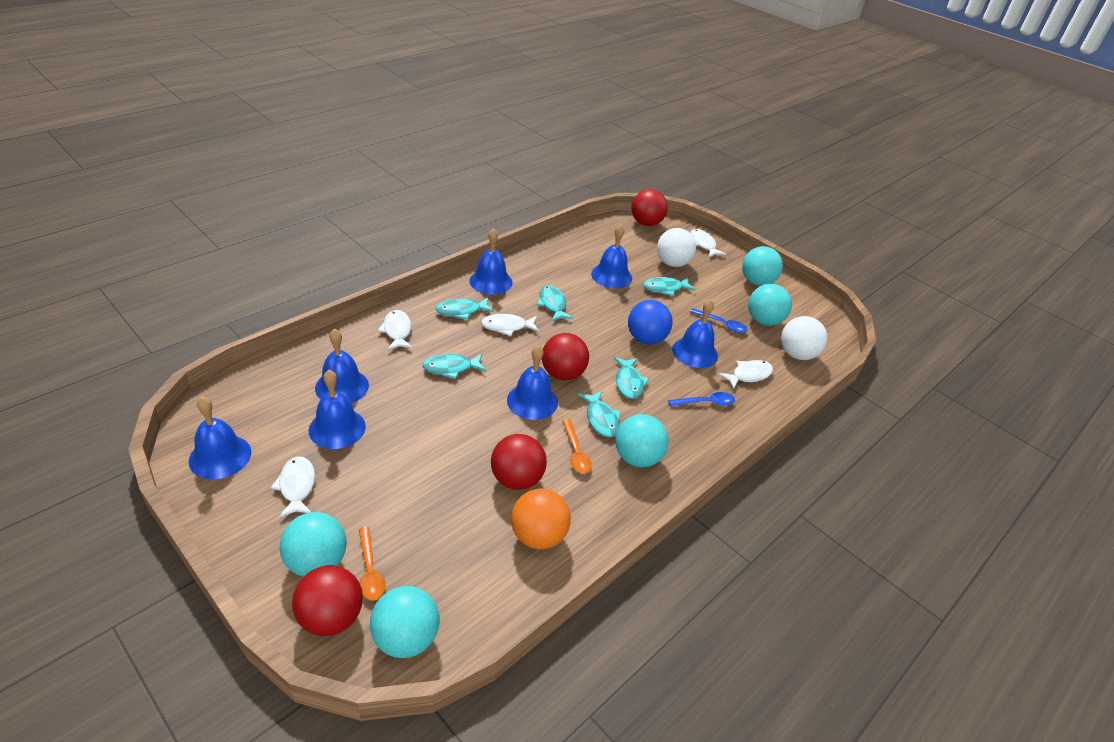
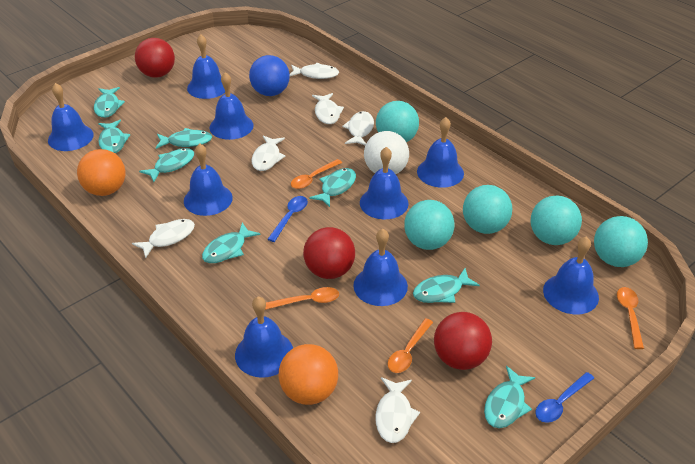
blue bell: [189,397,251,479] [308,370,366,449] [315,328,369,403] [470,228,513,295] [507,345,558,420] [591,224,632,288] [672,299,718,368] = 7 -> [48,83,94,151] [184,143,233,216] [187,34,225,99] [210,72,254,140] [235,296,293,378] [353,229,408,306] [360,147,409,219] [417,117,464,188] [543,236,599,314] = 9
orange ball: [511,489,571,550] = 1 -> [77,149,126,196] [279,344,338,405] = 2
orange spoon: [359,527,386,600] [562,419,592,473] = 2 -> [265,287,339,310] [291,159,342,189] [388,318,433,373] [617,287,644,349] = 4
red ball: [292,565,363,636] [491,434,547,490] [542,333,589,380] [631,189,668,226] = 4 -> [135,38,175,78] [303,227,355,279] [434,312,492,370] = 3
turquoise fish: [422,354,486,379] [436,298,494,320] [537,286,573,321] [578,391,621,437] [614,357,649,399] [644,277,696,296] = 6 -> [94,87,125,118] [98,120,130,153] [139,148,194,182] [156,128,212,149] [202,223,261,263] [309,168,356,207] [413,268,480,303] [484,366,535,428] = 8
white ball: [657,228,696,267] [781,316,827,360] = 2 -> [364,131,409,174] = 1
white fish: [271,456,315,518] [378,310,413,350] [481,314,539,336] [690,229,726,257] [719,360,773,389] = 5 -> [132,219,195,258] [251,135,286,171] [290,63,339,79] [312,93,344,124] [342,111,374,145] [376,377,420,443] = 6

